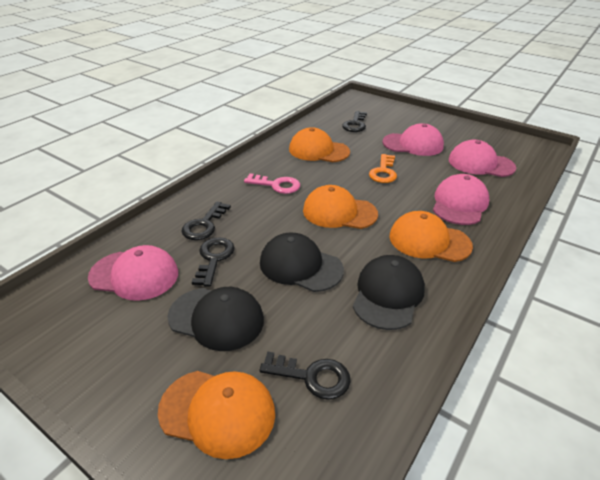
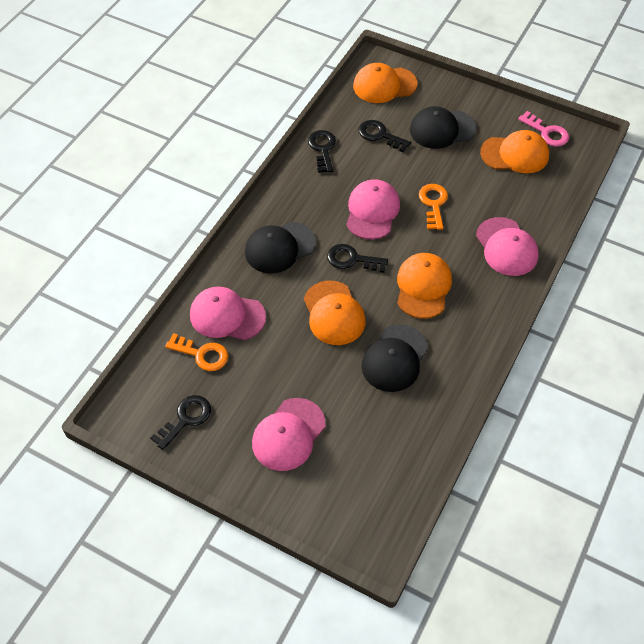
orange key: [369,154,397,183] = 1 -> [165,333,228,371] [419,184,448,230] = 2

